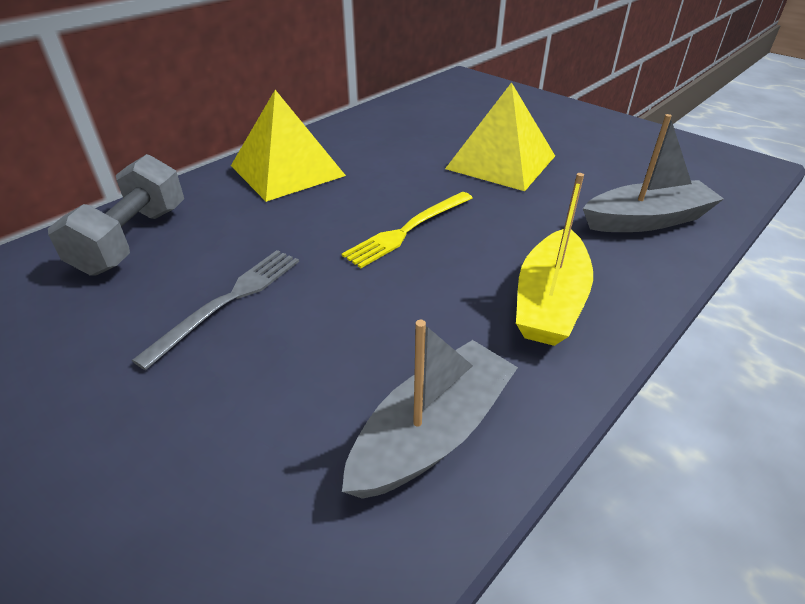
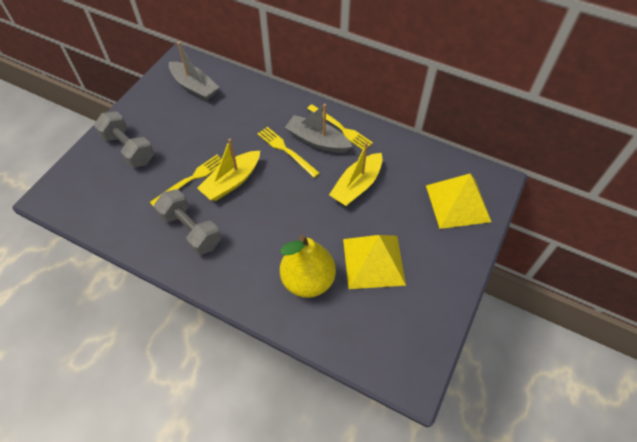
grey dumbbell: [48,154,184,276] = 1 -> [94,111,154,168] [154,189,221,255] = 2
grey fork: [132,250,299,370] = 1 -> none = 0
yellow boat: [516,173,593,346] = 1 -> [197,139,260,201] [329,143,382,206] = 2
yellow fork: [342,192,473,268] = 1 -> [150,155,222,207] [257,127,320,178] [307,104,373,150] = 3
yellow pear: none = 0 -> [280,235,336,298] = 1

